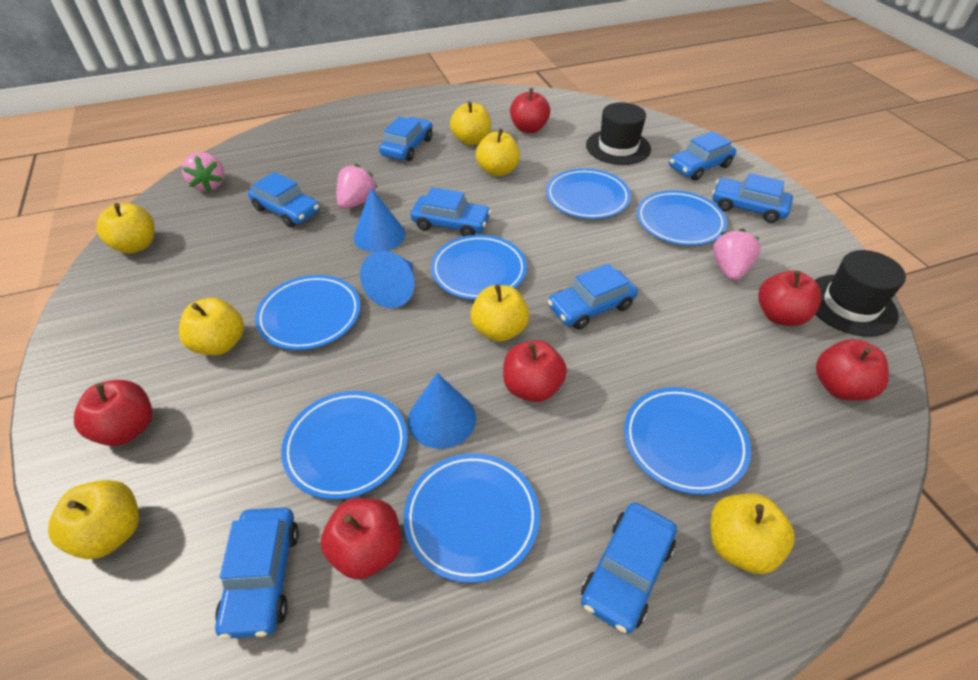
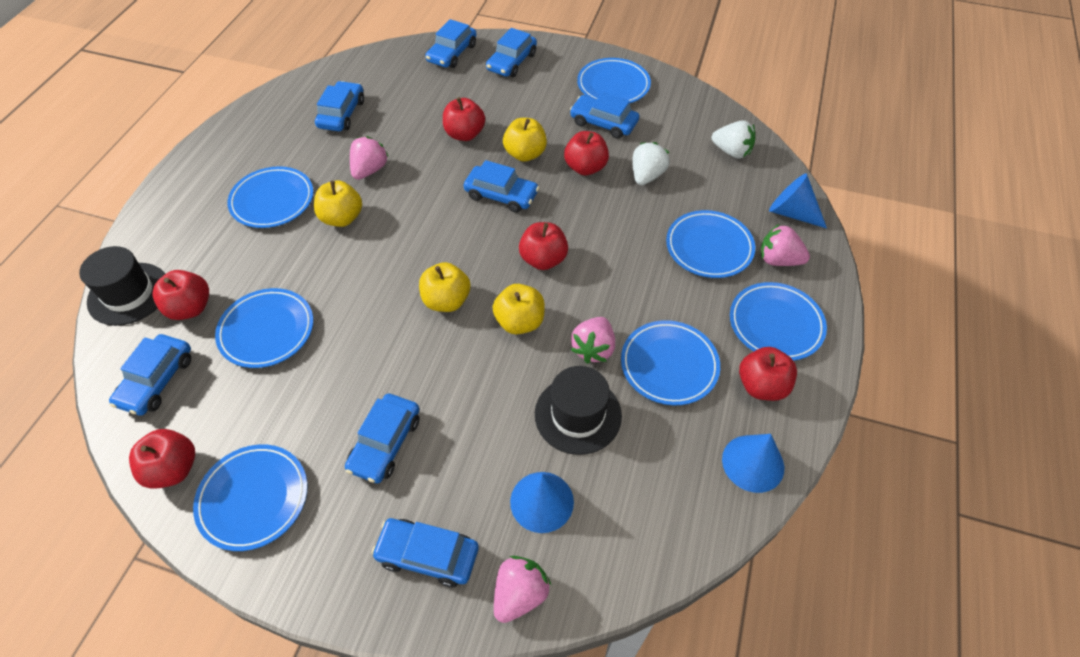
pink strawberry: [182,152,224,192] [337,164,378,209] [713,229,761,281] = 3 -> [350,136,389,180] [494,556,551,623] [571,317,615,364] [760,224,810,266] = 4
white strawberry: none = 0 -> [632,142,670,185] [712,120,755,159] = 2
yellow apple: [48,480,139,559] [96,203,154,254] [179,298,244,355] [450,101,491,145] [470,285,530,342] [476,129,520,176] [711,493,795,574] = 7 -> [314,181,362,227] [419,262,470,312] [492,284,545,335] [503,118,547,162] = 4

